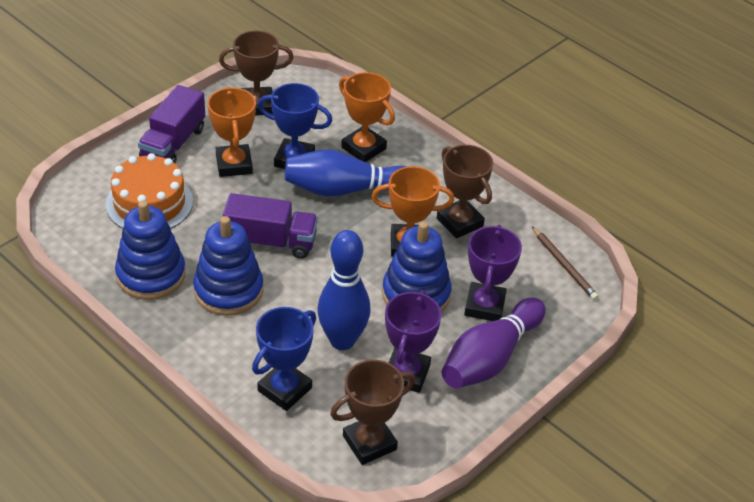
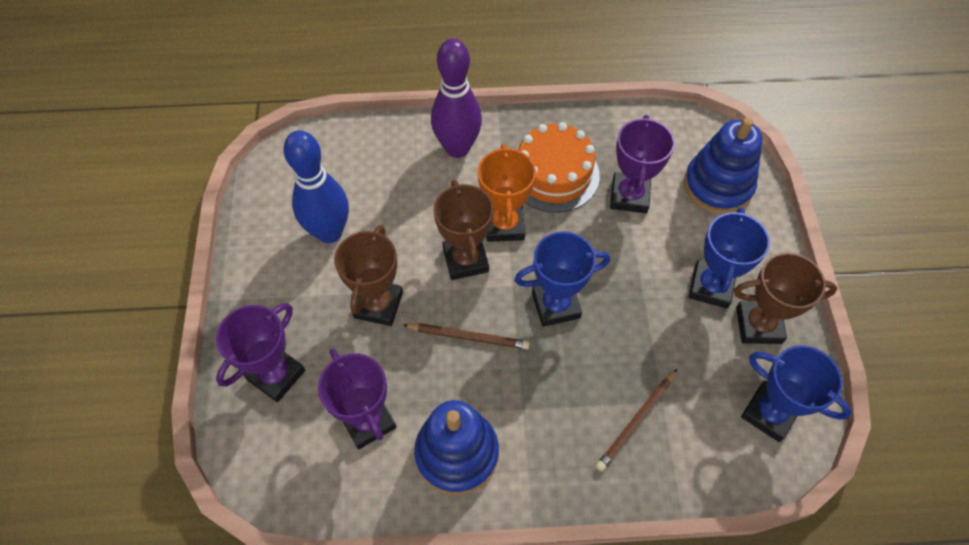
blue bowling pin: [285,149,407,196] [317,230,371,350] = 2 -> [283,130,349,243] = 1
blue stacking toy: [115,200,186,300] [193,216,263,316] [382,221,452,312] = 3 -> [414,400,499,495] [684,117,762,214] = 2
blue trophy: [252,307,316,411] [258,83,332,169] = 2 -> [514,231,610,327] [689,207,770,309] [741,345,852,442] = 3
brown pencil: [532,227,599,300] = 1 -> [403,323,530,349] [596,369,677,471] = 2
orange trophy: [207,87,256,177] [339,72,395,162] [371,166,454,257] = 3 -> [478,144,536,242] = 1
purple trophy: [385,290,442,393] [464,225,522,321] = 2 -> [216,303,305,402] [318,349,396,450] [610,115,675,213] = 3
purple truck: [138,85,205,163] [223,193,318,259] = 2 -> none = 0

